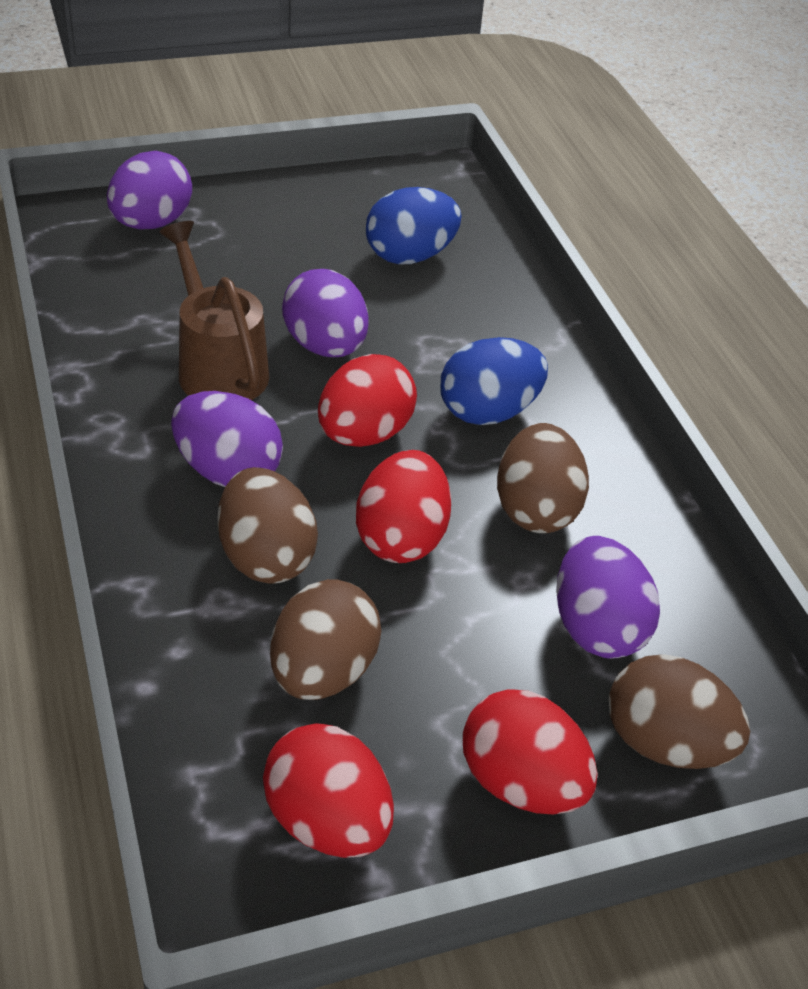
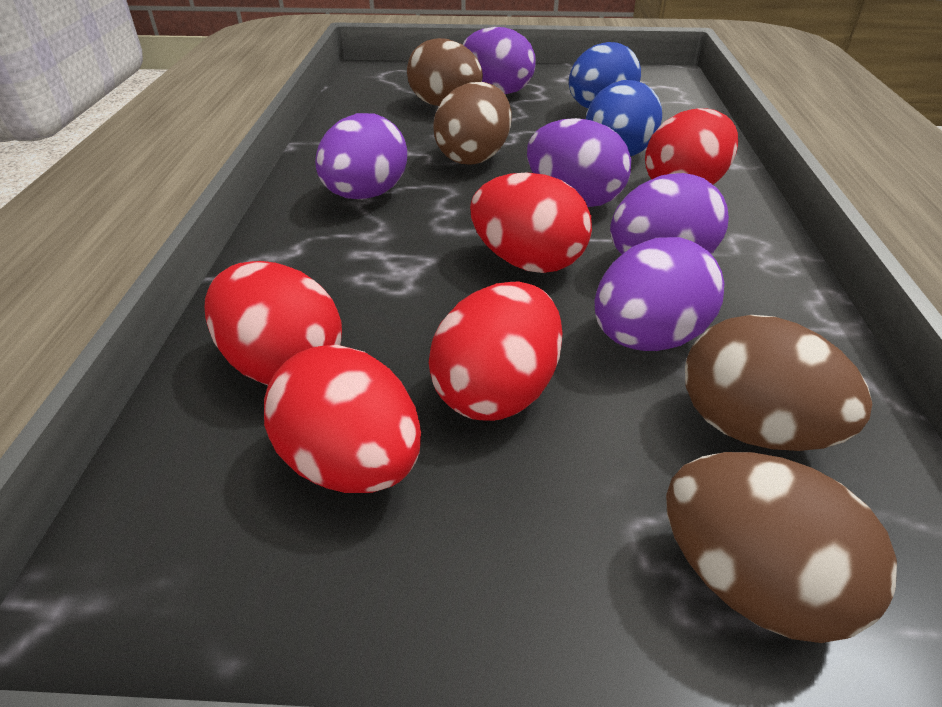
brown watering can: [159,221,269,400] = 1 -> none = 0
purple egg: [107,151,192,229] [171,391,283,487] [282,269,369,357] [556,536,660,659] = 4 -> [315,113,407,199] [462,27,536,94] [527,118,631,207] [595,237,724,351] [610,173,729,254] = 5
red egg: [263,723,394,858] [318,354,417,447] [356,450,451,563] [462,689,597,815] = 4 -> [205,261,342,385] [264,345,421,493] [429,281,562,421] [470,173,592,273] [645,108,738,184] = 5

